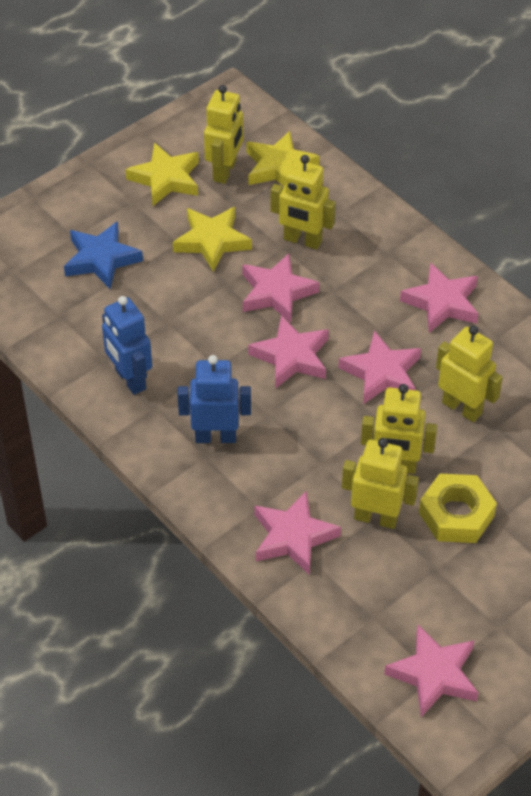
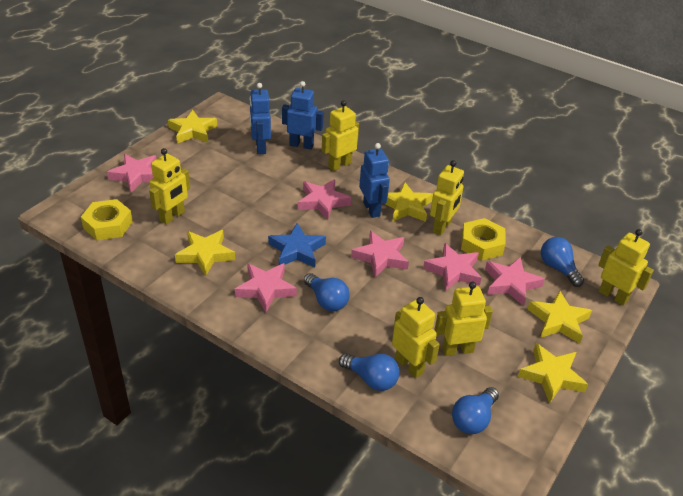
blue light bulb: none = 0 -> [304,273,350,311] [339,354,400,391] [452,387,499,434] [541,237,584,287] = 4
blue robot: [102,296,152,395] [177,355,251,443] = 2 -> [249,83,271,154] [282,81,324,150] [359,143,390,218] = 3
yellow nut: [419,473,497,543] = 1 -> [81,199,133,240] [461,218,506,261] = 2
yellow robot: [204,85,243,184] [271,155,336,249] [342,438,419,529] [361,384,437,474] [436,325,503,422] = 5 -> [149,148,190,224] [322,100,359,171] [392,297,440,378] [430,160,464,235] [434,281,493,356] [598,229,654,306] = 6
yellow star: [125,143,199,206] [173,207,252,272] [246,131,320,186] = 3 -> [168,110,217,144] [175,230,235,276] [385,182,433,222] [518,343,588,403] [527,291,592,343] = 5

